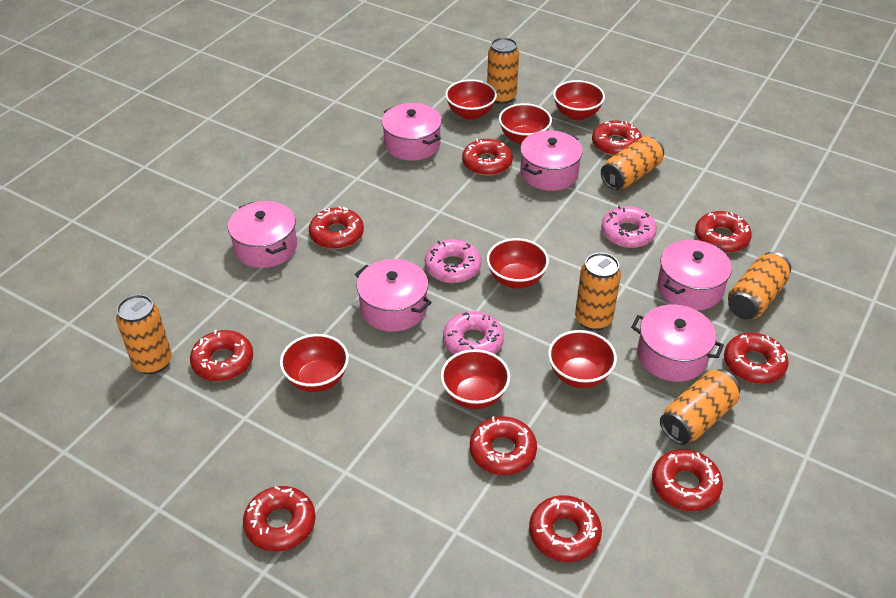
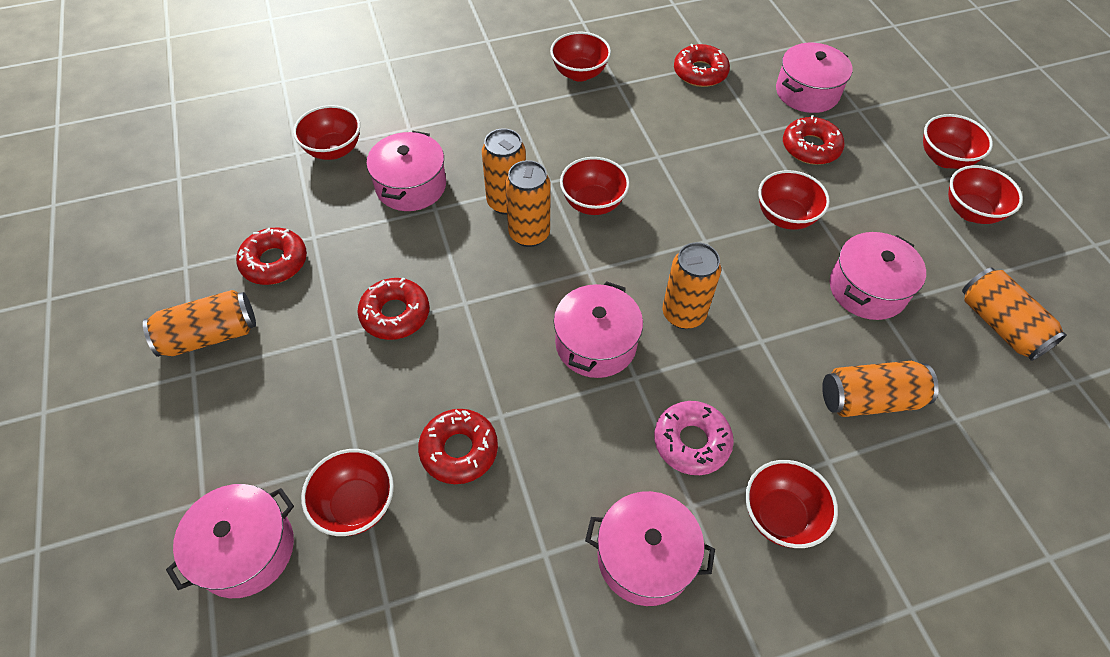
pink donut: [425,239,481,283] [443,311,504,355] [601,206,657,248] = 3 -> [654,401,734,475] = 1
red bowl: [280,334,349,392] [441,349,510,409] [445,79,497,120] [487,238,549,289] [499,103,552,145] [548,330,617,388] [553,80,605,121] = 7 -> [293,105,360,160] [301,449,394,536] [550,32,611,82] [560,157,630,215] [745,460,838,548] [758,170,830,230] [923,114,993,169] [948,165,1023,224] = 8
red donut: [190,330,253,381] [243,486,316,552] [309,206,364,249] [462,139,513,176] [470,416,537,475] [529,495,602,562] [592,120,642,156] [652,449,723,511] [695,211,752,253] [724,333,789,384] = 10 -> [236,228,307,285] [358,277,429,340] [418,409,498,484] [674,44,730,87] [783,115,845,165] = 5

